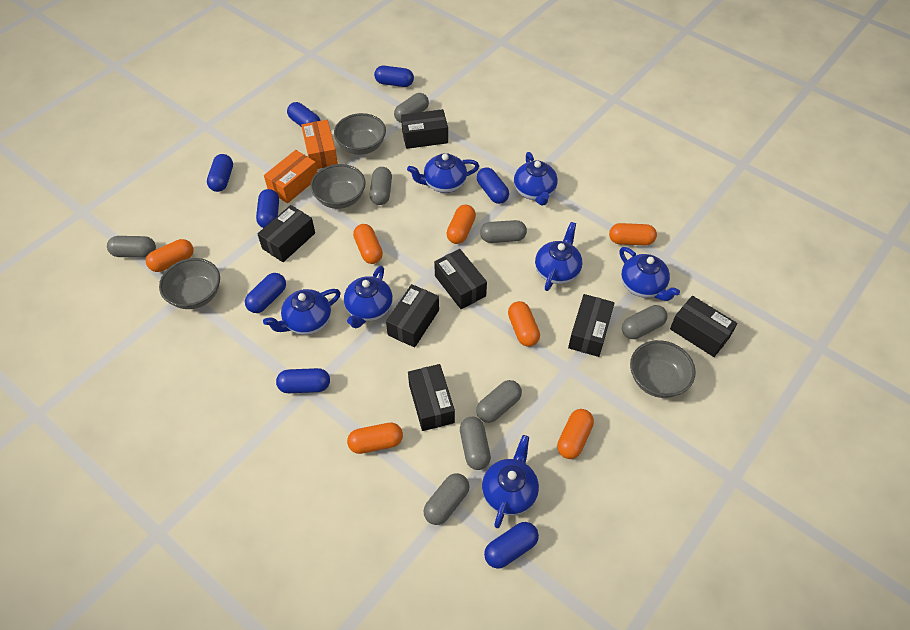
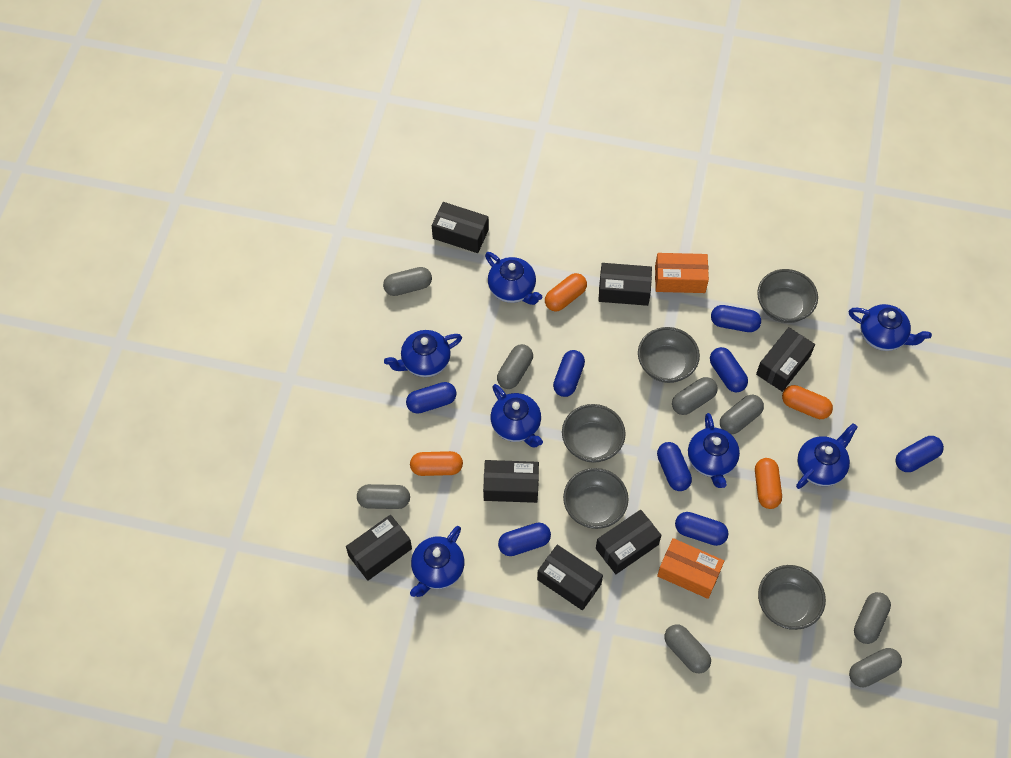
grey bowl: [159,258,220,309] [310,164,366,209] [334,113,386,155] [630,340,696,398] = 4 -> [562,404,626,463] [563,468,629,529] [638,327,700,383] [757,269,818,323] [758,565,826,630] = 5
orange capsule: [146,239,193,272] [347,423,403,454] [353,224,383,264] [447,205,476,244] [508,301,540,347] [557,409,594,459] [609,223,657,246] = 7 -> [410,451,463,476] [545,273,587,312] [755,458,782,509] [782,385,833,419] = 4

